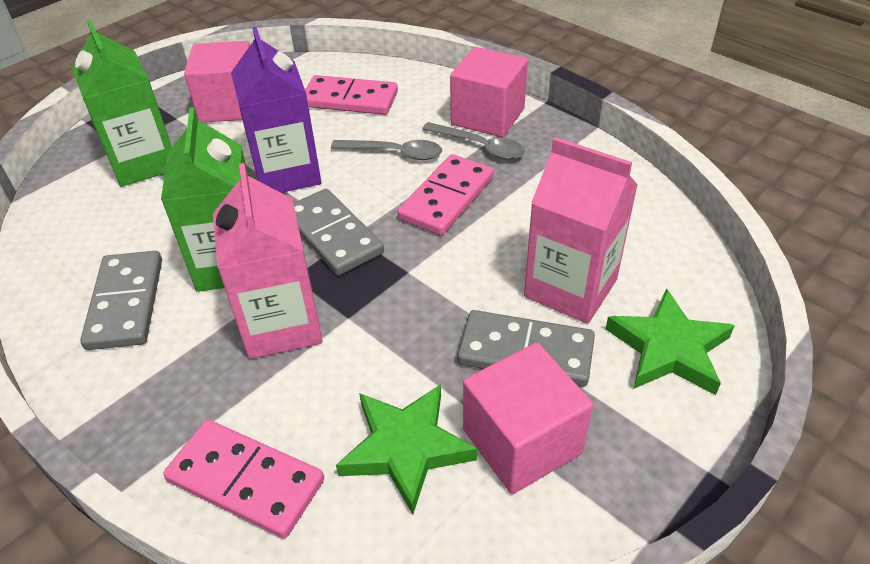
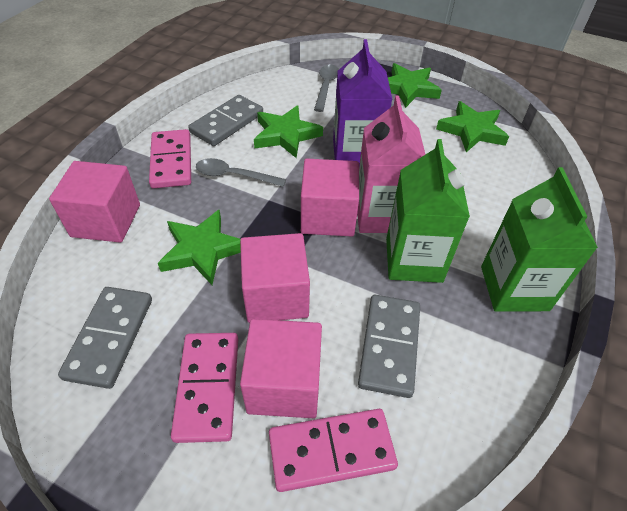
green star: [336,384,478,515] [605,288,735,395] = 2 -> [158,210,241,285] [254,105,323,158] [388,63,442,108] [436,101,509,152] = 4
pink carton: [213,163,322,359] [524,137,638,324] = 2 -> [357,96,426,233] = 1
pink cube: [184,41,250,122] [450,47,528,138] [463,342,593,494] = 3 -> [49,161,140,243] [240,233,310,323] [240,319,322,418] [301,159,359,237] = 4

